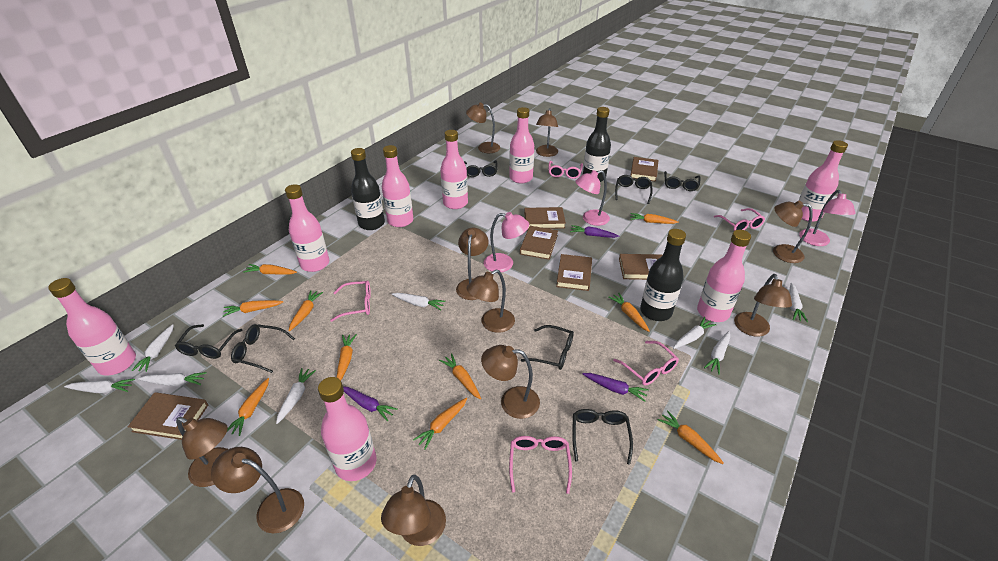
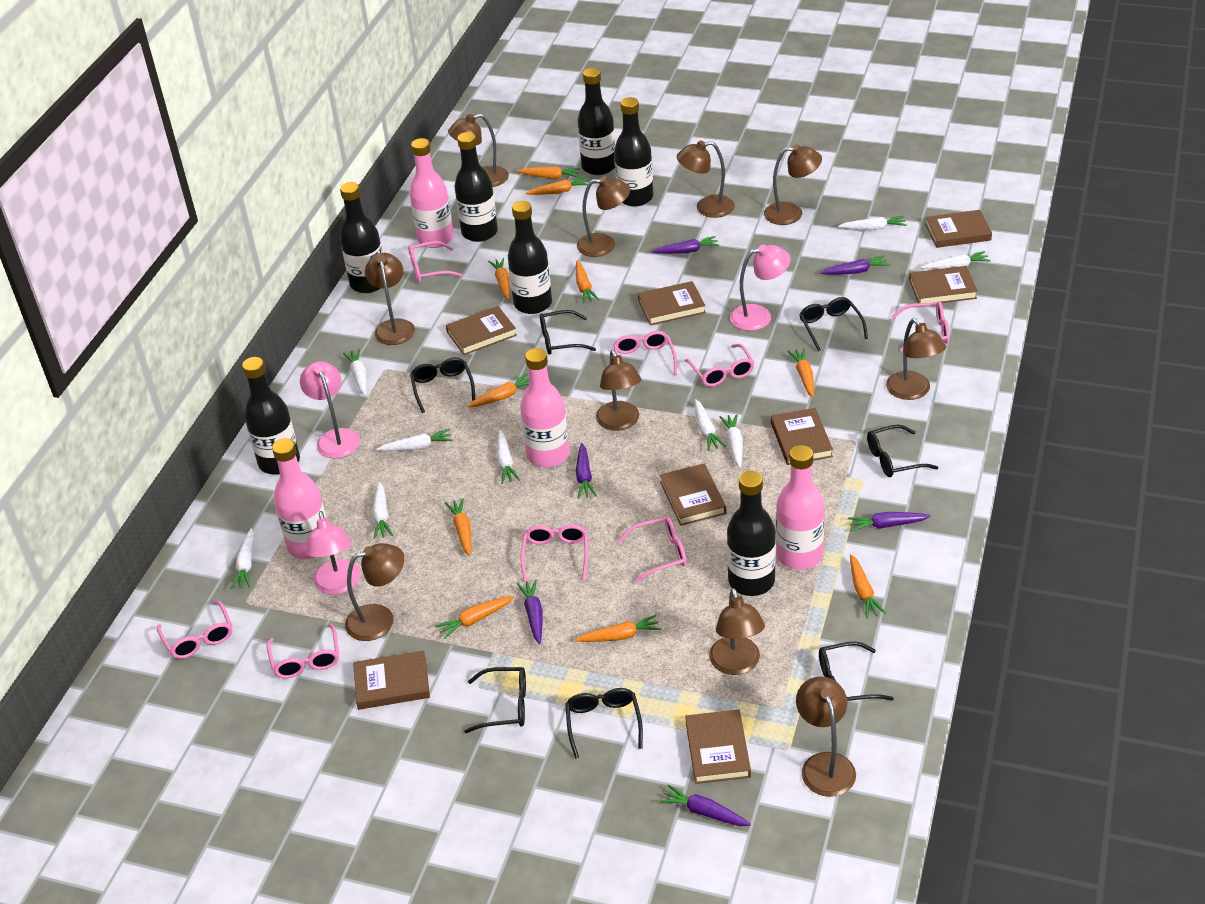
black bottle: [351,148,385,230] [583,107,611,182] [640,229,686,321] = 3 -> [242,357,300,475] [340,182,383,293] [455,132,498,242] [508,201,552,314] [578,68,616,175] [614,97,654,207] [727,471,776,596] = 7
brown book: [128,392,208,440] [520,226,558,260] [524,207,566,229] [556,254,592,291] [619,254,662,280] [630,157,659,182] = 6 -> [353,650,430,710] [446,306,517,355] [638,281,706,325] [660,464,726,526] [685,709,751,784] [771,408,833,465] [909,266,978,303] [925,210,992,248] = 8
pink bottle: [48,278,136,376] [285,184,329,272] [318,377,377,481] [382,145,413,227] [440,130,468,209] [509,107,534,184] [697,230,751,322] [799,140,848,222] = 8 -> [272,438,326,559] [409,138,454,248] [520,348,569,467] [776,445,825,570] = 4
pink glasses: [330,281,371,322] [509,436,572,494] [548,161,583,179] [613,341,679,386] [714,208,765,231] = 5 -> [157,601,232,659] [266,623,339,678] [408,241,463,283] [521,525,588,581] [613,331,677,375] [618,517,687,583] [685,344,755,387] [891,301,950,351] = 8
purple carrot: [343,386,398,421] [570,225,619,238] [583,373,649,402] = 3 -> [517,579,543,644] [576,443,597,498] [651,236,719,254] [659,784,751,826] [820,255,890,274] [848,512,931,532] = 6
white carrot: [64,379,135,393] [132,324,174,372] [138,372,207,386] [276,368,316,424] [392,293,446,310] [673,317,717,349] [704,331,730,374] [789,283,808,322] = 8 -> [231,528,254,589] [343,349,367,396] [372,482,393,539] [376,429,453,451] [497,430,520,484] [695,399,726,451] [719,414,743,468] [838,216,907,230] [921,251,991,269] = 9

